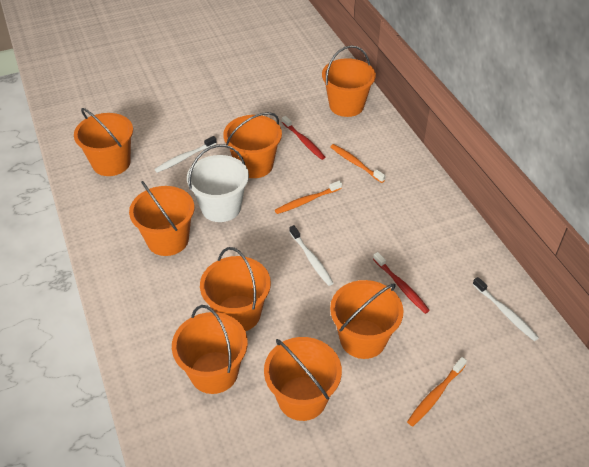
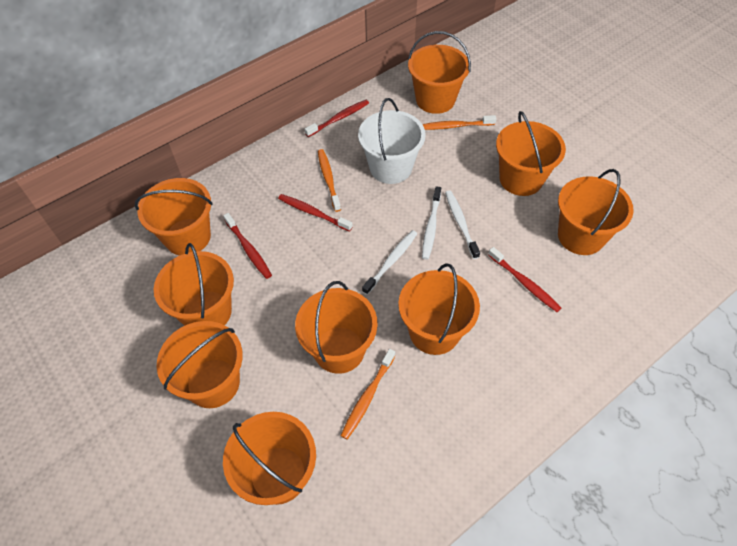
orange bucket: [74,108,133,176] [129,181,194,256] [172,305,248,394] [200,247,271,331] [223,112,282,178] [264,337,342,421] [322,45,376,117] [330,280,403,359] = 8 -> [135,178,213,256] [154,243,234,326] [157,321,243,408] [223,412,316,505] [295,281,378,374] [398,263,480,355] [408,31,471,114] [496,111,566,196] [558,169,634,255] = 9
red toothbrush: [282,116,325,160] [373,252,430,314] = 2 -> [223,213,272,279] [278,194,353,232] [305,100,369,137] [488,247,561,312] = 4

